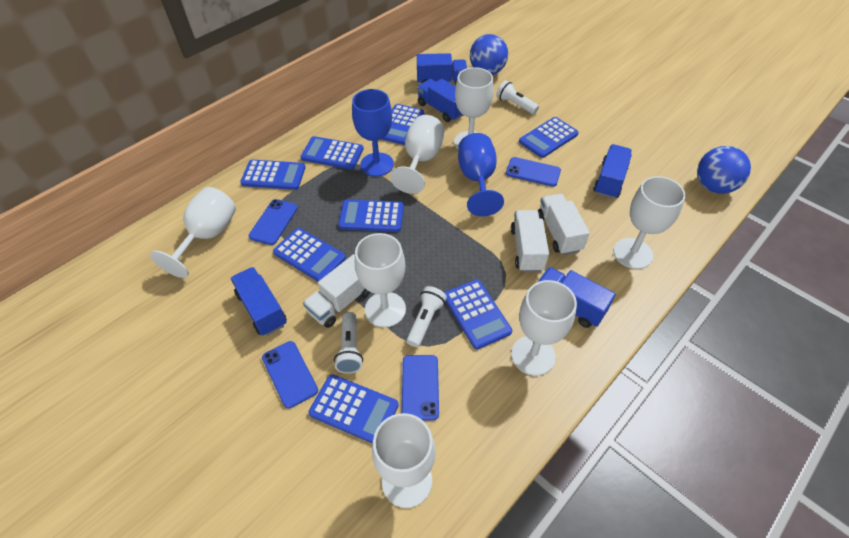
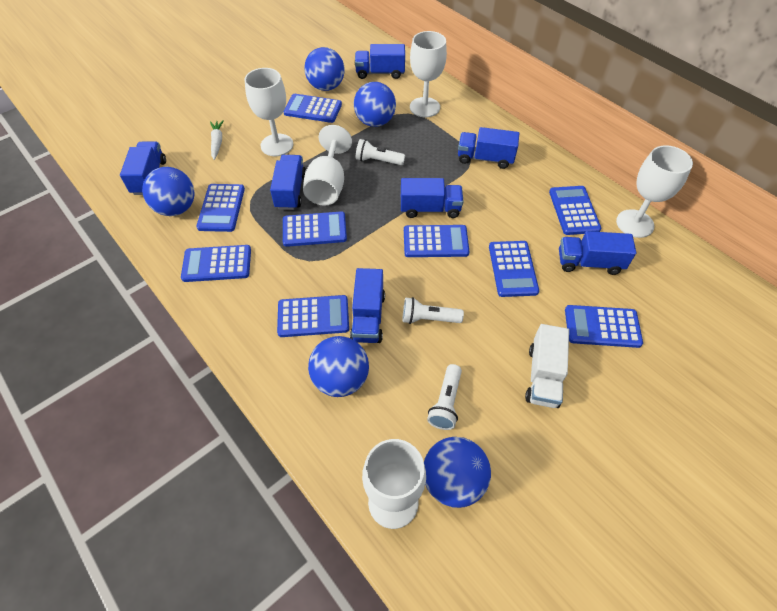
blue ball: [470,34,508,75] [697,146,751,194] = 2 -> [142,167,195,216] [304,47,345,91] [308,336,369,397] [354,82,396,127] [424,437,491,508] = 5
blue calculator: [240,160,305,190] [273,228,346,282] [300,136,364,170] [308,374,399,444] [338,199,404,232] [381,104,424,145] [444,279,512,349] [519,117,579,158] = 8 -> [181,245,251,282] [196,184,245,232] [277,295,349,337] [283,211,347,247] [284,94,342,123] [404,225,470,257] [489,241,539,297] [549,186,602,235] [565,305,643,348] = 9
blue goblet: [352,89,394,176] [458,133,504,216] = 2 -> none = 0
blue phone: [248,199,298,245] [262,341,318,408] [402,355,439,421] [506,157,561,187] = 4 -> none = 0
blue truck: [230,267,287,336] [417,53,467,85] [417,79,464,122] [538,267,616,328] [593,144,632,199] = 5 -> [120,141,166,195] [270,155,306,210] [350,268,385,343] [355,44,405,79] [401,178,464,218] [458,127,519,169] [559,231,636,275] = 7
white carrot: none = 0 -> [210,120,224,160] = 1
white goblet: [150,187,236,278] [355,233,406,328] [372,413,436,508] [390,115,445,194] [454,67,494,149] [511,280,577,376] [613,176,686,269] = 7 -> [244,68,293,156] [303,125,352,206] [362,439,426,529] [410,31,447,117] [616,145,693,238] = 5
white truck: [303,254,370,328] [511,210,549,272] [538,194,590,255] = 3 -> [525,324,569,408] = 1

